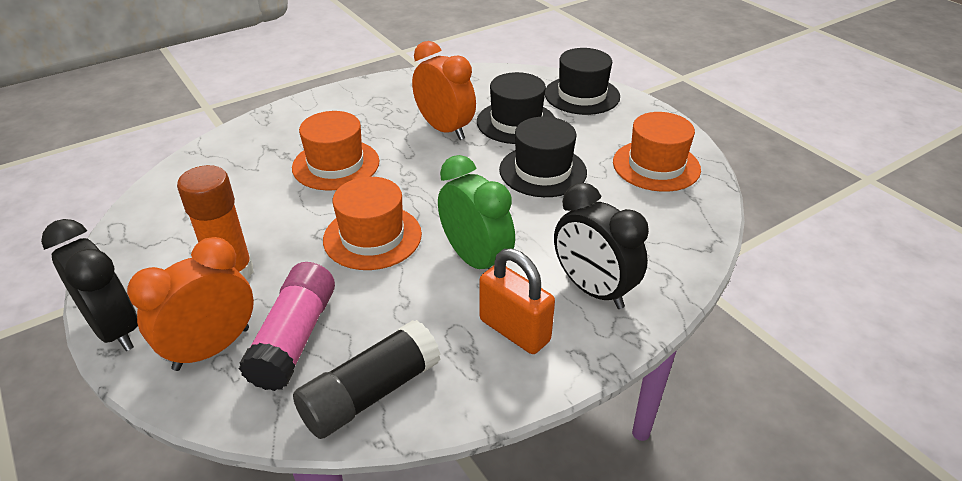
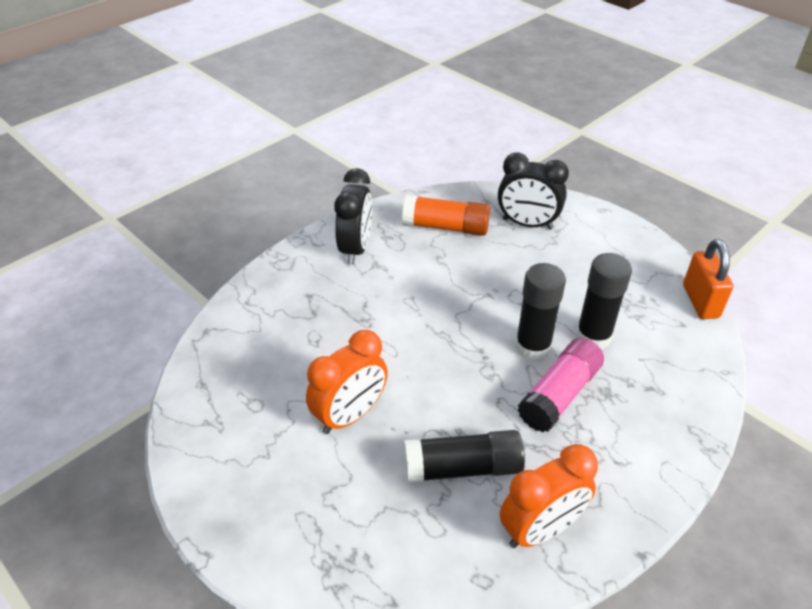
black glue stick: [293,320,441,439] = 1 -> [404,430,525,483] [515,263,566,361] [576,253,632,349] = 3
black hat: [477,72,555,144] [499,117,587,197] [545,48,620,115] = 3 -> none = 0
green clock: [438,155,515,269] = 1 -> none = 0
orange hat: [292,111,379,190] [323,177,422,270] [613,112,701,192] = 3 -> none = 0

